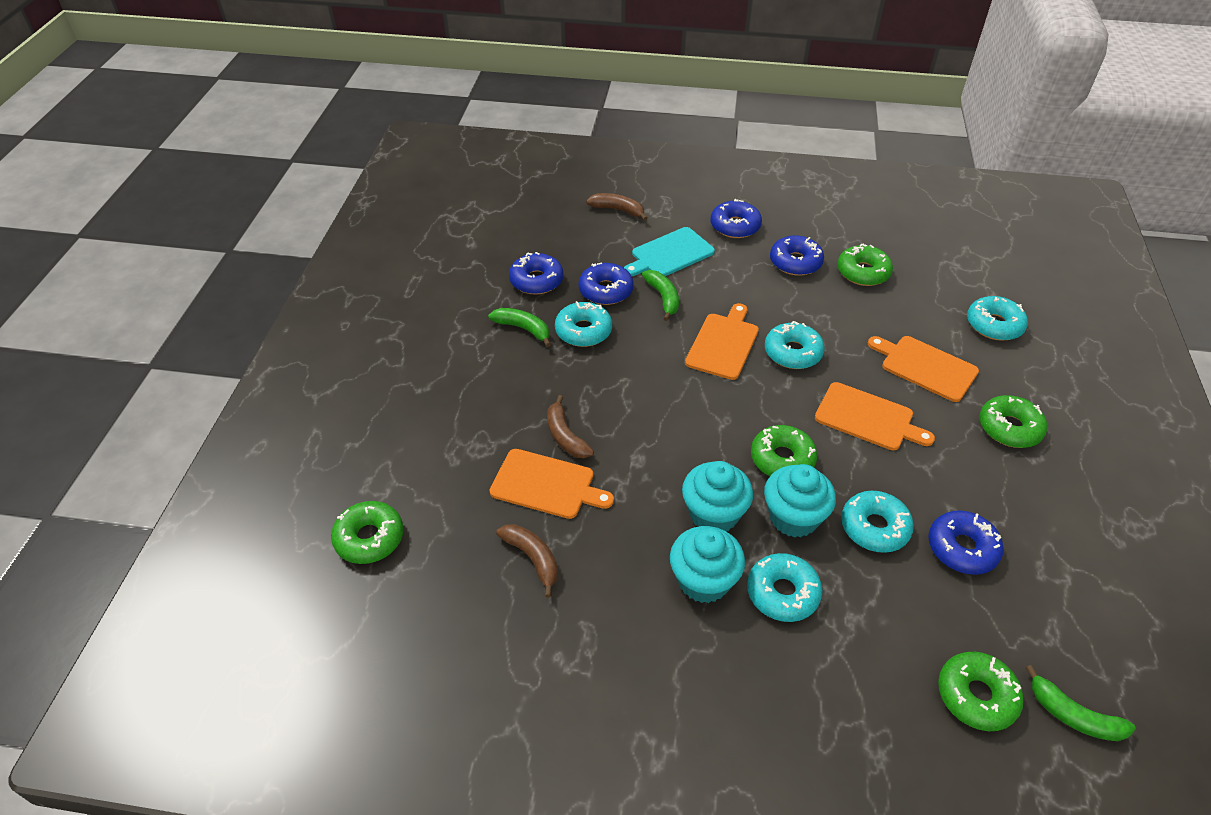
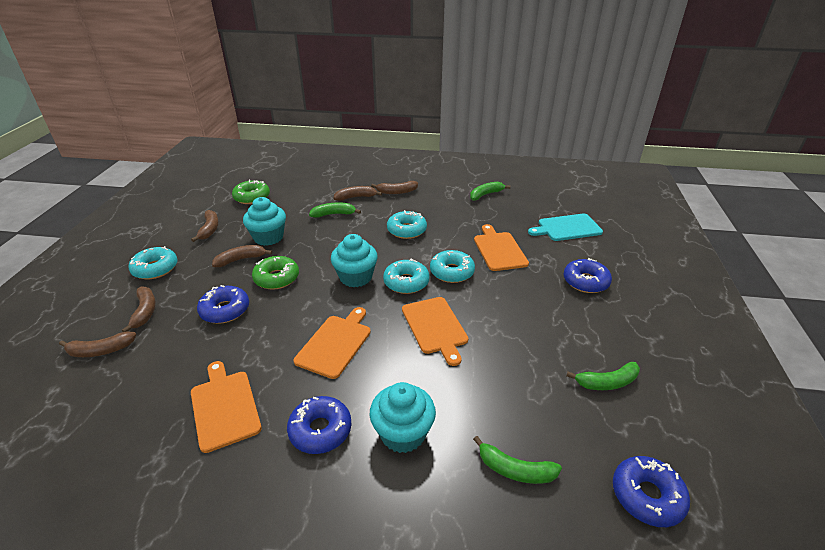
blue donut: [509,252,564,295] [578,262,634,305] [711,199,762,238] [770,235,824,276] [928,511,1004,575] = 5 -> [197,285,249,324] [287,396,352,454] [563,258,612,293] [613,456,690,527] = 4
brown banana: [496,524,558,598] [547,395,594,458] [586,193,647,221] = 3 -> [59,332,136,357] [122,286,156,332] [191,210,219,242] [212,245,272,267] [333,186,382,201] [371,181,418,194] = 6
green banana: [488,308,551,347] [642,270,679,321] [1026,665,1136,741] = 3 -> [309,203,361,218] [470,182,510,201] [473,436,562,484] [566,362,640,390] = 4
green donut: [331,501,404,564] [751,425,818,476] [837,243,893,286] [938,652,1024,731] [980,395,1047,448] = 5 -> [232,179,270,204] [252,256,299,290] = 2
turquoise donut: [555,301,612,347] [747,553,823,622] [765,321,825,369] [841,491,914,553] [967,296,1028,341] = 5 -> [128,246,178,279] [383,258,430,294] [387,210,427,239] [430,250,475,283] = 4

